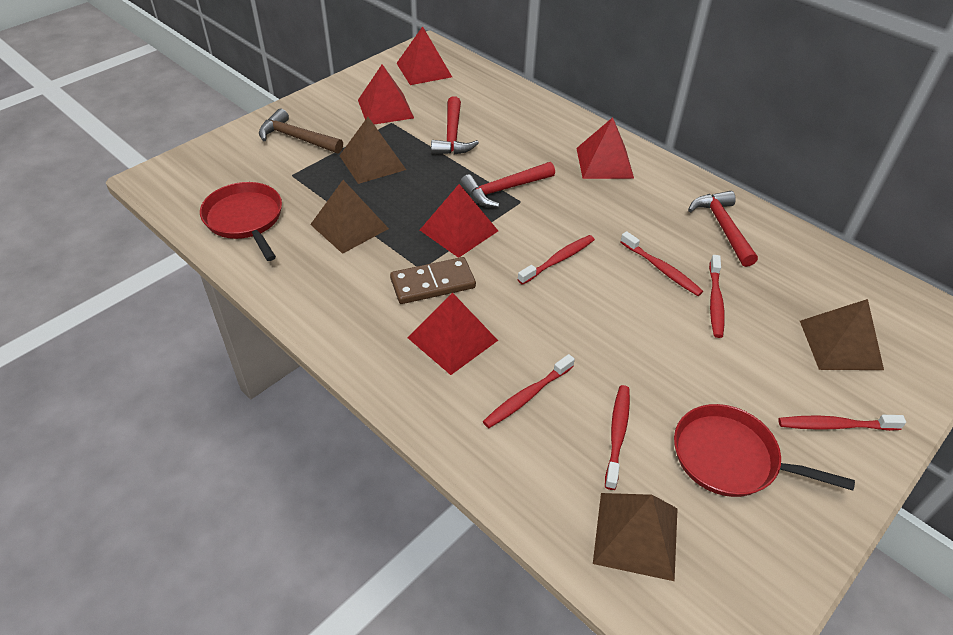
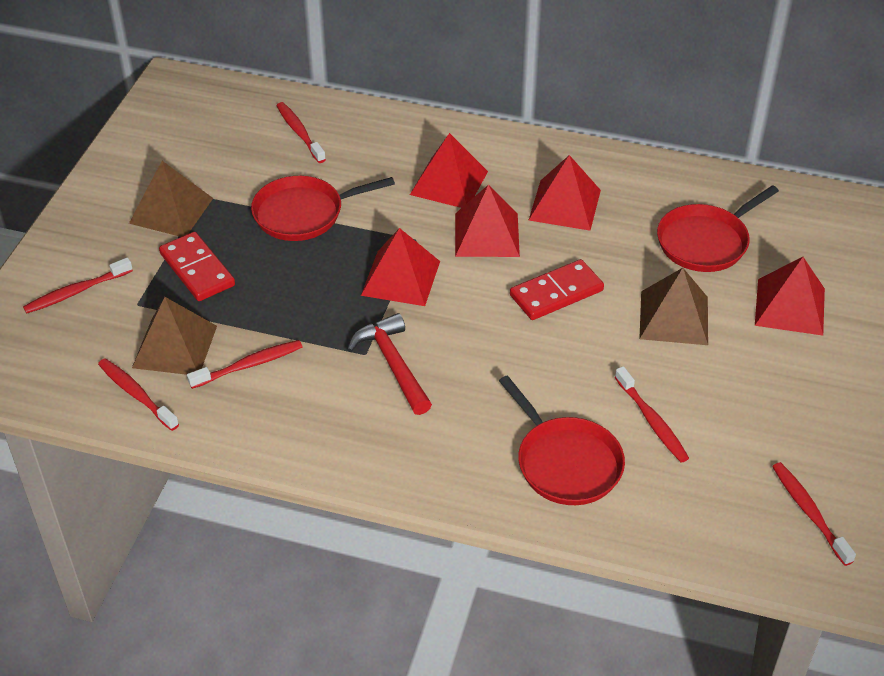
brown domino: [390,257,476,304] = 1 -> none = 0
brown hammer: [259,109,343,153] = 1 -> none = 0
brown pyramid: [310,180,389,254] [339,117,406,184] [593,493,678,581] [800,299,884,370] = 4 -> [129,161,213,237] [132,297,217,375] [639,268,708,345] = 3
red domino: none = 0 -> [159,232,235,301] [510,259,604,320] = 2
red hammer: [431,96,479,155] [460,162,555,208] [688,191,758,267] = 3 -> [347,313,432,415] = 1
red pan: [200,182,282,261] [674,404,855,497] = 2 -> [251,176,395,241] [499,375,625,505] [657,185,779,272] = 3

